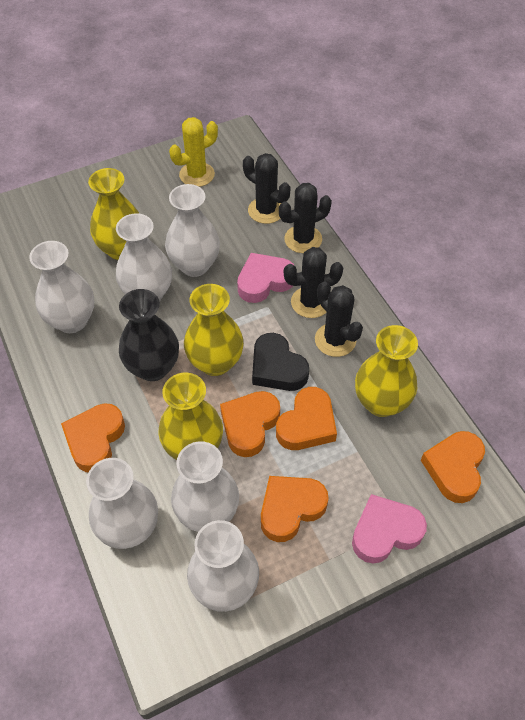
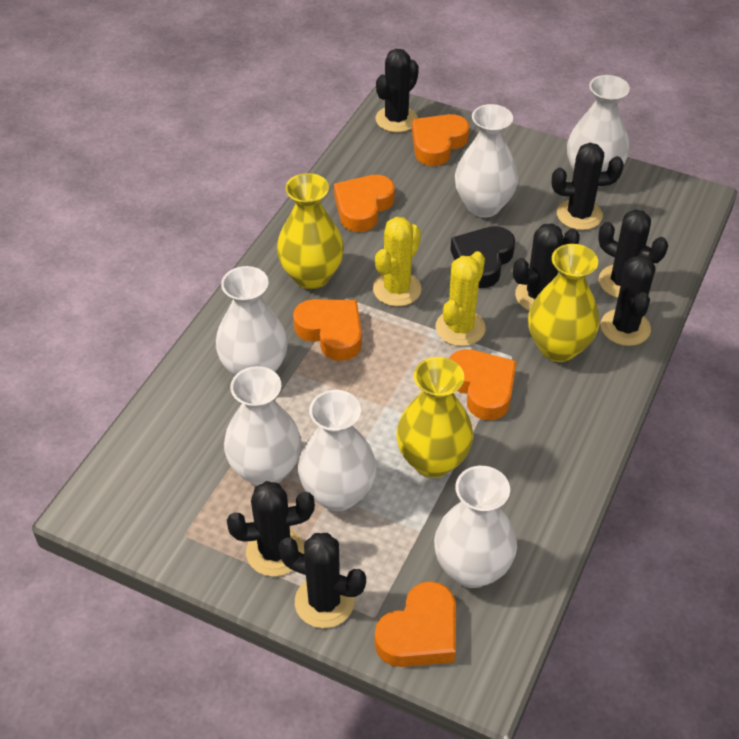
black cactus: [243,153,290,224] [279,183,332,253] [284,247,343,318] [315,282,363,357] = 4 -> [227,481,315,576] [278,533,366,628] [376,49,419,132] [513,223,580,311] [552,143,624,230] [598,209,668,298] [601,255,655,346] = 7
black vase: [119,289,179,381] = 1 -> none = 0
pink heart: [237,253,294,303] [352,494,427,564] = 2 -> none = 0
yellow cactus: [169,117,218,187] = 1 -> [373,217,422,306] [435,251,485,346] = 2
yellow vase: [88,168,140,260] [158,373,223,460] [184,284,244,376] [355,325,418,417] = 4 -> [277,173,344,289] [396,357,473,478] [528,244,599,362] = 3

